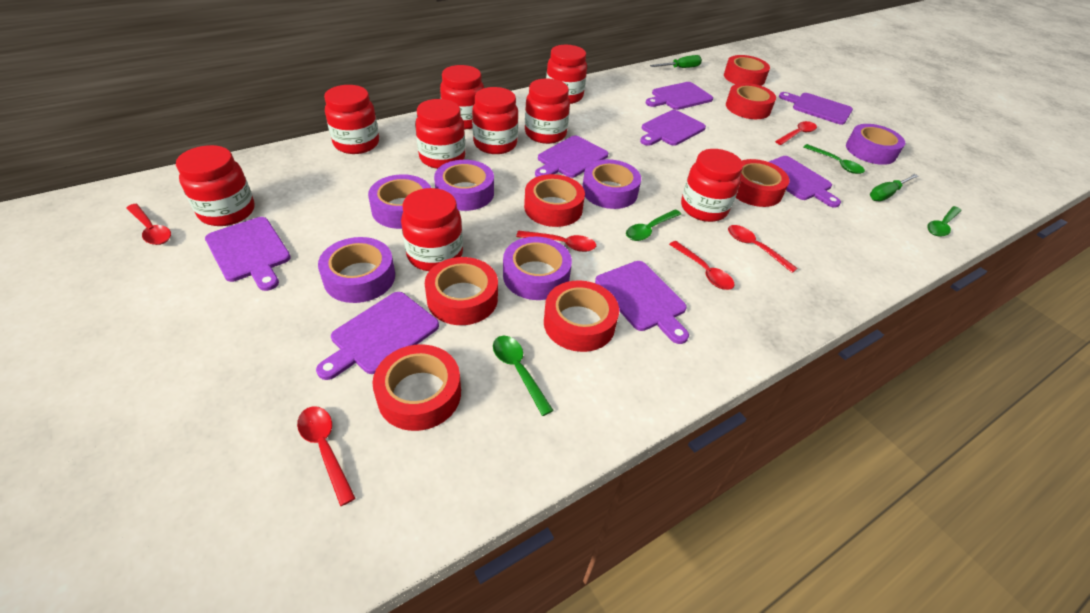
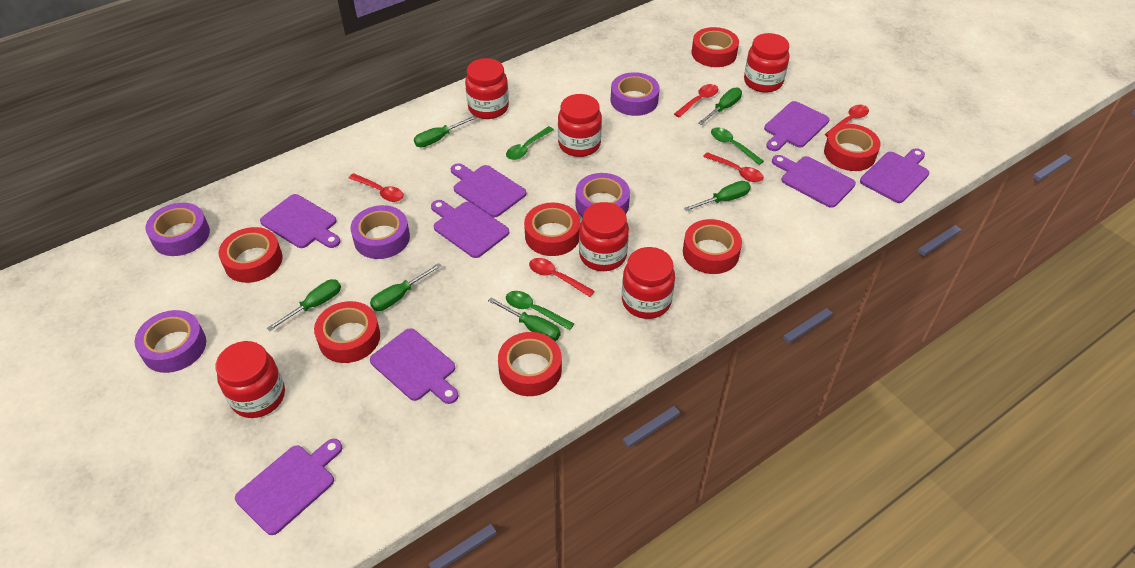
green screwdriver: [650,55,702,68] [870,174,918,201] = 2 -> [266,279,341,332] [370,263,441,311] [414,115,477,148] [488,297,561,341] [684,181,751,211] [698,88,742,125] = 6
green spoon: [493,336,554,416] [626,209,681,241] [803,144,865,174] [927,206,962,237] = 4 -> [506,126,554,160] [506,291,574,330] [711,127,764,165] = 3
purple tape: [318,237,395,303] [368,174,431,229] [434,160,494,211] [503,237,572,300] [582,159,641,209] [846,124,905,165] = 6 -> [134,310,206,373] [145,203,210,256] [351,205,410,259] [576,173,630,217] [611,72,660,116] = 5
red jar: [176,145,255,226] [324,85,379,154] [401,188,463,271] [415,99,465,169] [440,65,484,129] [472,87,518,154] [525,78,570,144] [546,45,587,104] [681,149,743,222] = 9 -> [216,341,285,418] [465,58,509,119] [558,94,602,157] [579,202,629,271] [622,247,675,319] [744,33,789,93] = 6
red spoon: [127,204,171,245] [297,406,356,506] [516,230,596,252] [669,241,735,290] [728,225,798,273] [775,121,817,145] = 6 -> [349,173,404,202] [529,258,594,297] [674,84,718,118] [703,152,764,182] [825,105,869,137] = 5

